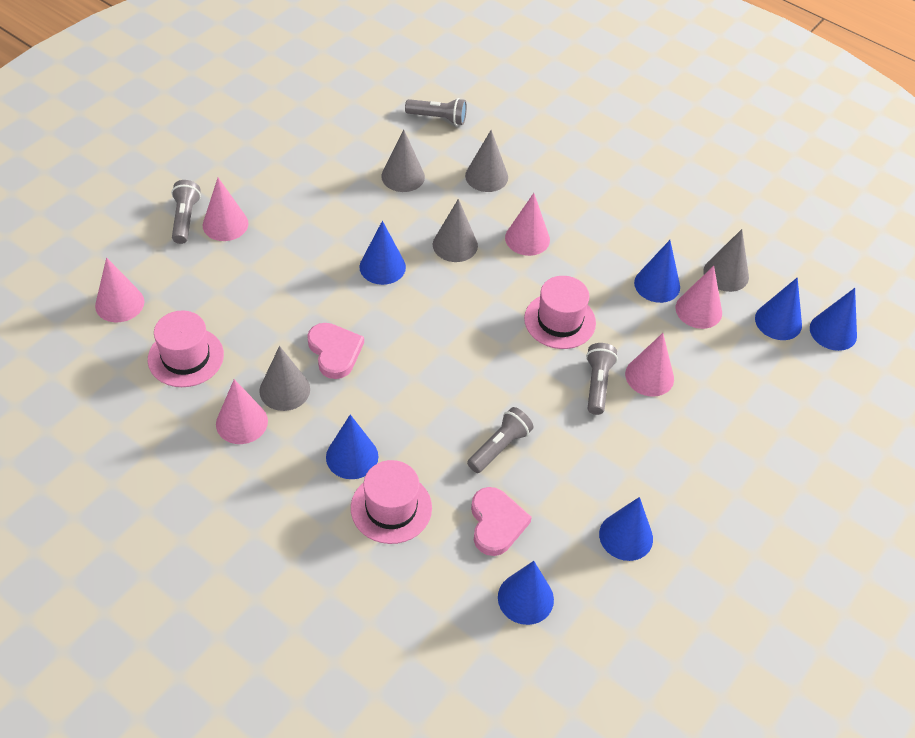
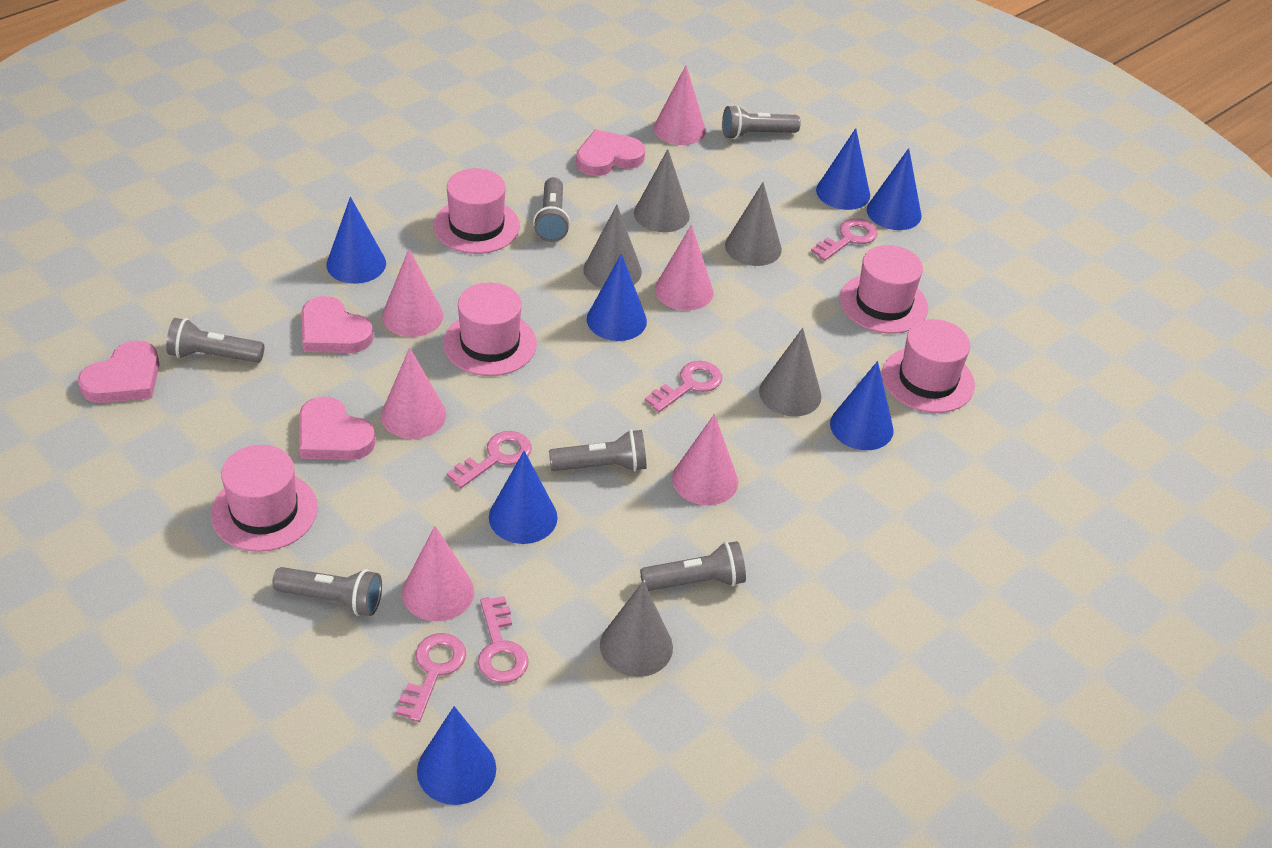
grey flashlight: [171,180,201,244] [405,98,467,125] [467,407,533,473] [586,343,618,415] = 4 -> [166,318,264,363] [272,567,382,616] [533,177,570,242] [549,429,647,472] [640,541,746,591] [722,105,801,139] = 6
pink hat: [148,311,224,387] [351,460,432,544] [524,276,596,349] = 3 -> [211,445,318,552] [433,168,520,254] [443,282,537,376] [840,245,928,334] [882,319,975,413] = 5
pink heart: [307,323,364,379] [471,487,532,556] = 2 -> [78,340,160,403] [299,396,376,460] [301,296,373,353] [576,129,645,176] = 4
pink key: none = 0 -> [396,633,466,722] [447,431,532,489] [478,596,529,683] [645,361,722,412] [811,218,878,261] = 5

